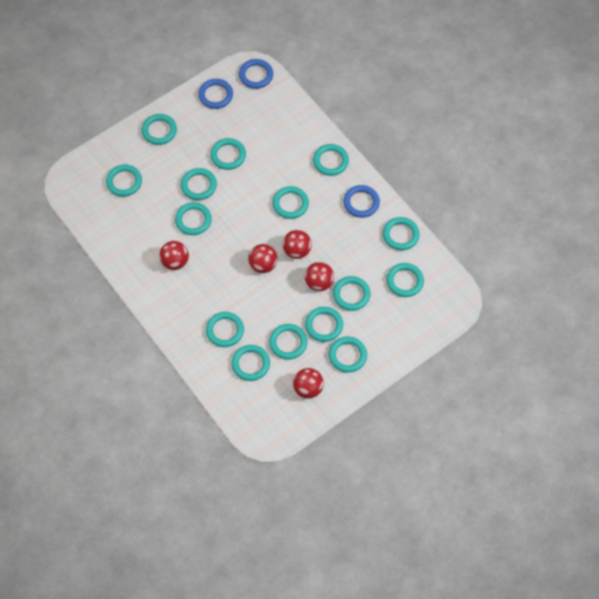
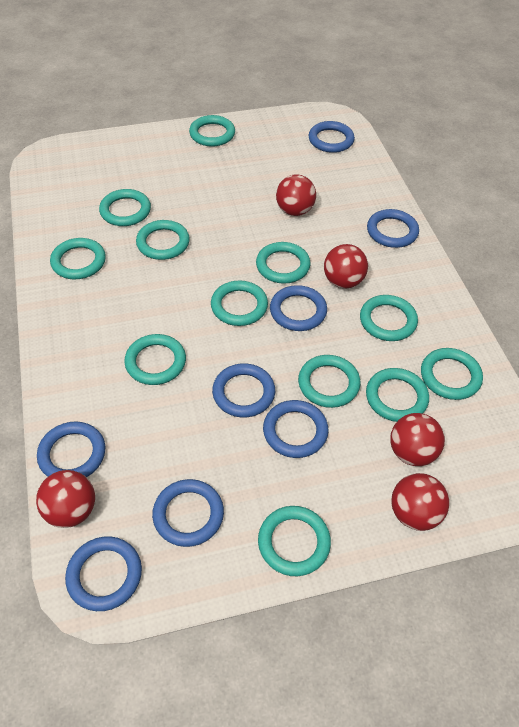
blue ring: [198,79,233,109] [239,59,273,89] [343,185,380,218] = 3 -> [37,422,105,477] [65,536,142,611] [152,479,224,547] [212,363,275,418] [263,400,329,458] [270,285,327,331] [309,121,355,153] [367,209,419,248] = 8
turquoise ring: [106,165,142,197] [142,114,177,145] [175,202,212,235] [181,168,217,200] [206,312,244,347] [210,138,246,170] [231,345,270,381] [269,324,307,360] [272,186,309,219] [305,307,343,342] [313,144,349,176] [329,337,367,373] [333,276,370,311] [383,217,420,250] [386,263,424,297] = 15 -> [50,238,106,279] [99,189,151,226] [124,334,186,385] [136,220,190,260] [189,115,235,147] [211,280,268,326] [256,242,310,284] [258,506,331,576] [298,355,360,408] [360,295,418,341] [366,368,429,422] [421,348,483,400] = 12

